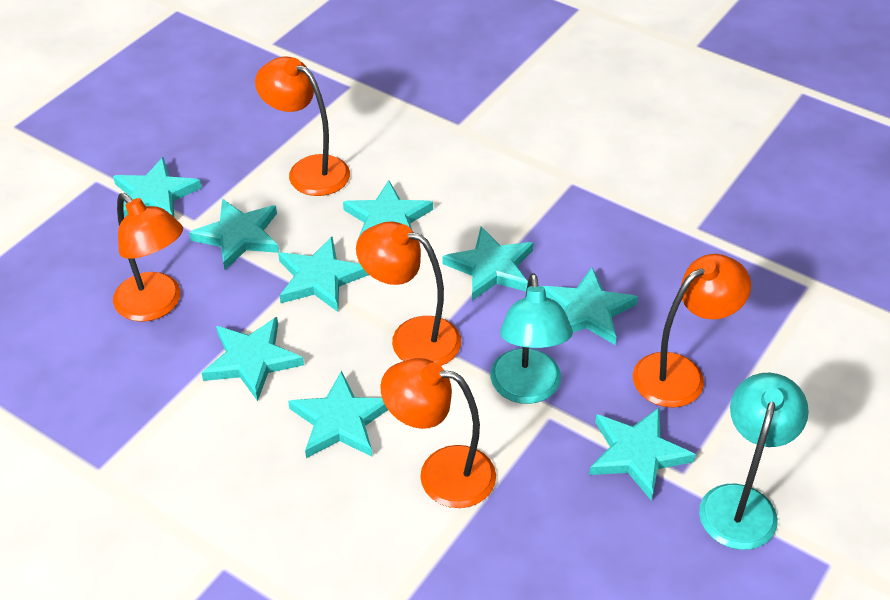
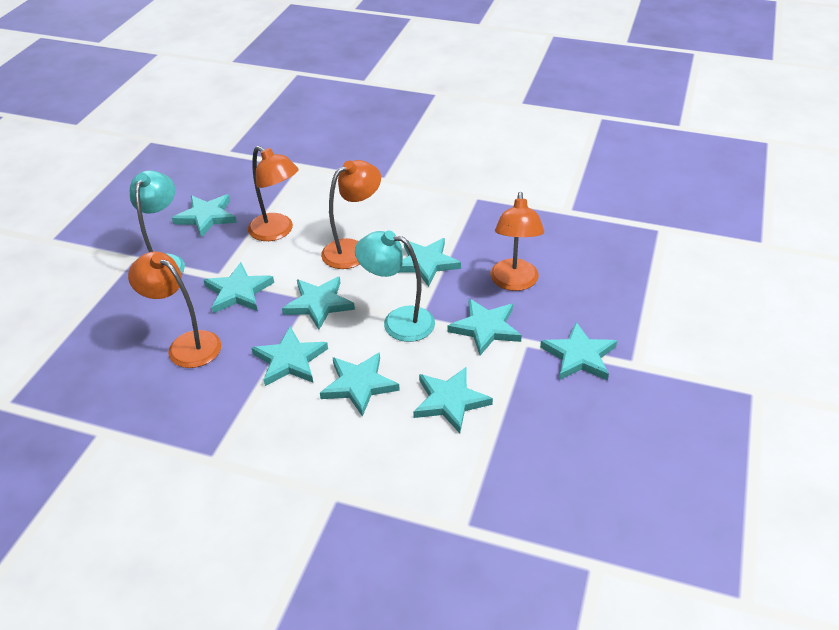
orange lamp: [113,193,183,322] [255,56,350,196] [356,222,461,366] [380,358,496,508] [633,254,751,408] = 5 -> [128,251,221,368] [248,146,299,241] [321,160,381,269] [490,192,544,291] = 4

